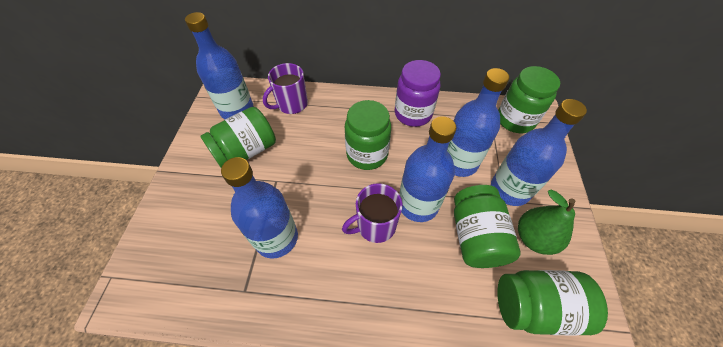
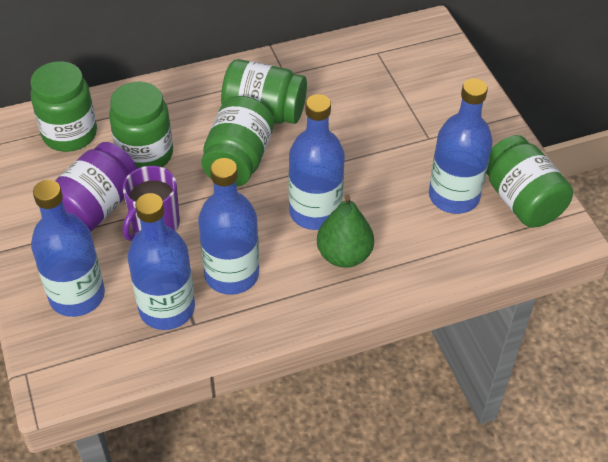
purple mug: [263,63,308,114] [342,183,402,243] = 2 -> [122,166,180,241] = 1

